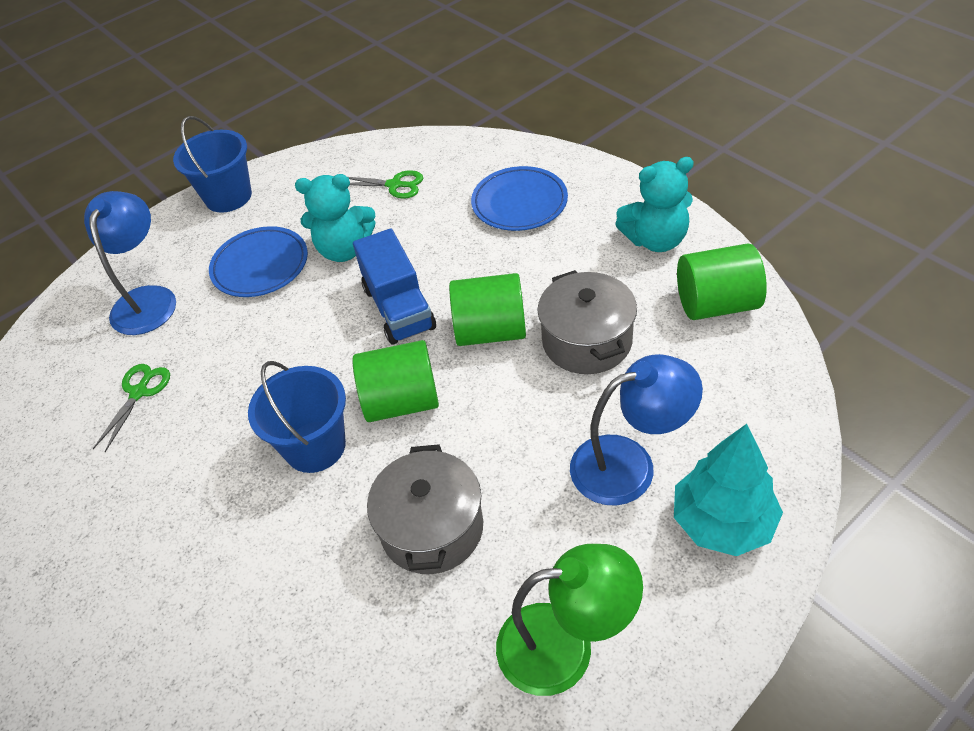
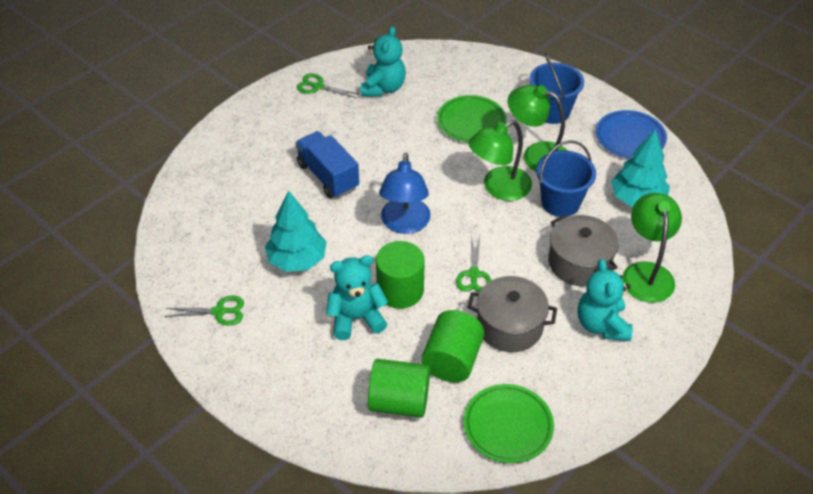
blue lamp: [84,191,176,335] [570,354,703,506] = 2 -> [379,153,431,234] = 1
blue plate: [209,226,308,297] [471,166,568,231] = 2 -> [596,110,667,159] = 1
green lamp: [496,544,643,696] = 1 -> [468,120,532,201] [508,85,566,172] [622,193,682,303] = 3
green plate: none = 0 -> [437,95,507,142] [464,384,554,463] = 2
green scissors: [93,364,170,452] [348,170,423,198] = 2 -> [165,296,244,326] [297,73,359,98] [456,235,491,292] = 3
turquoise teddy bear: [295,174,376,262] [615,157,694,252] = 2 -> [326,255,388,340] [361,26,406,96] [578,259,633,341] = 3
turquoise tree: [674,424,783,556] = 1 -> [265,190,327,272] [611,129,670,207] = 2

